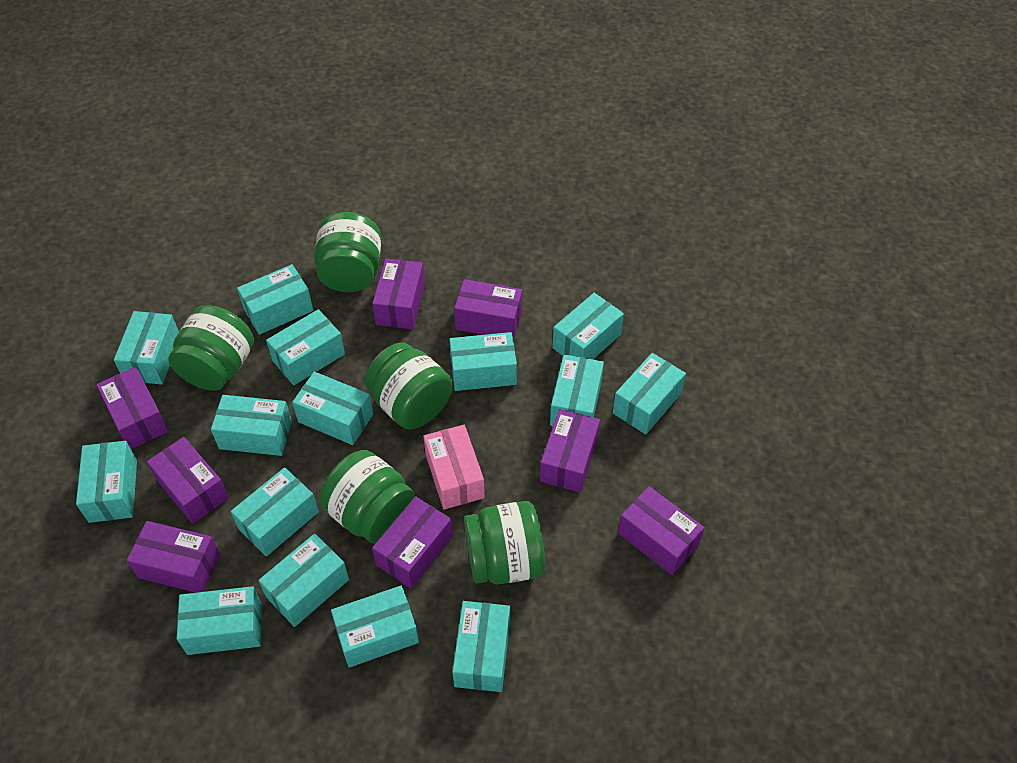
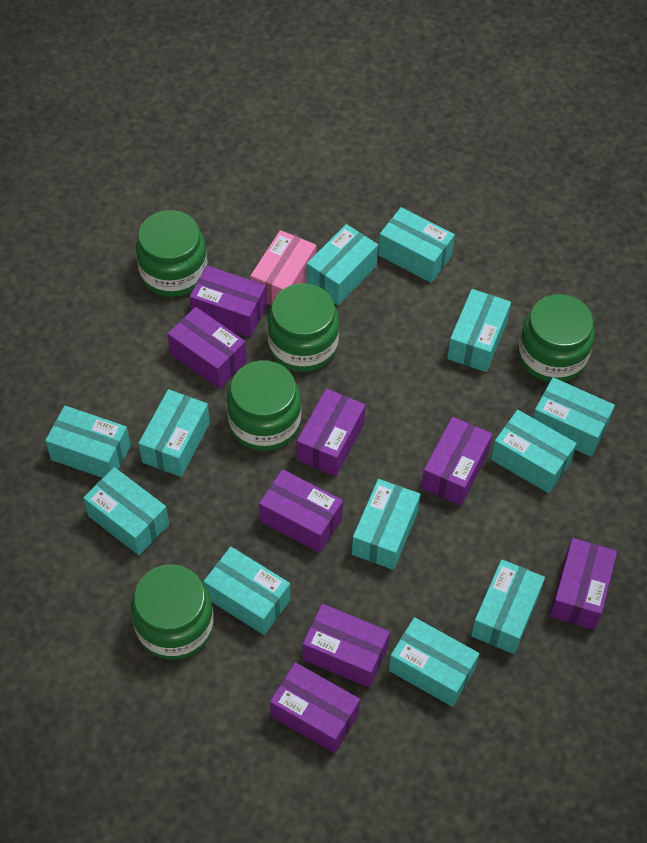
turquoise box: [76,441,137,523] [114,311,179,385] [177,586,262,655] [211,395,292,456] [231,468,319,556] [237,264,313,335] [258,534,349,627] [266,309,345,385] [292,372,373,445] [331,585,419,668] [449,332,517,391] [452,601,510,692] [550,354,604,426] [552,293,624,359] [613,353,686,434] = 15 -> [45,405,131,478] [83,467,169,555] [138,389,210,477] [203,547,290,635] [306,224,378,305] [352,479,420,570] [378,207,455,283] [389,617,479,707] [447,289,511,372] [471,559,545,654] [491,410,577,493] [533,377,615,457] = 12

